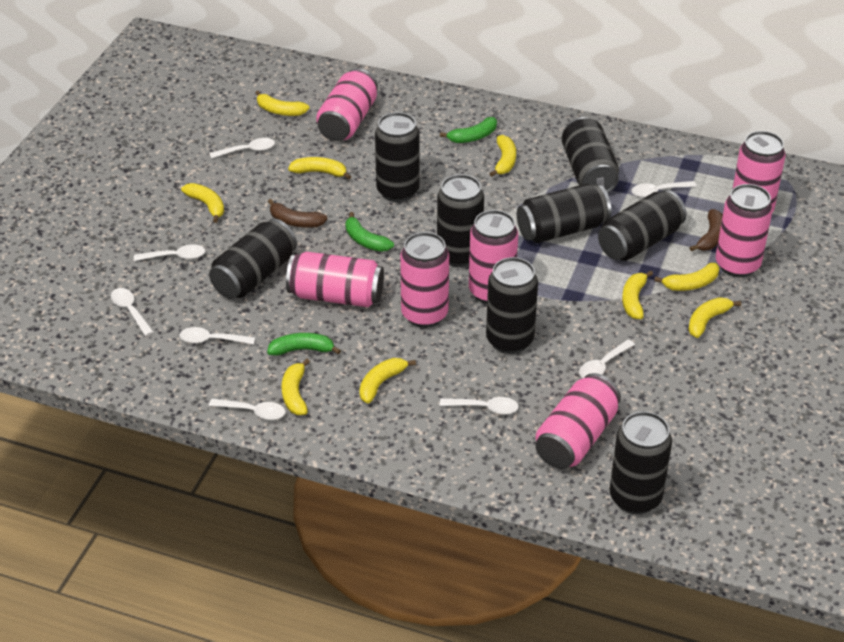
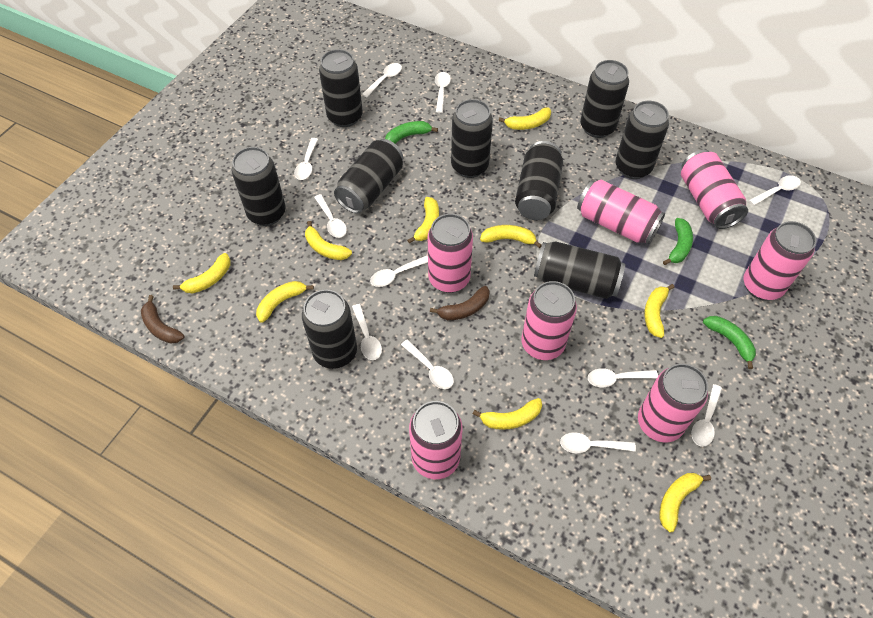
black can: [209,219,297,299] [375,112,420,202] [437,174,484,267] [486,257,538,354] [517,184,611,243] [562,117,619,193] [598,190,687,261] [609,411,672,514] = 8 -> [232,147,286,226] [302,289,357,369] [319,49,363,127] [334,139,403,214] [451,99,493,178] [515,141,563,220] [534,241,625,299] [580,60,629,138] [615,101,669,179] = 9
white spoon: [111,288,154,336] [134,244,205,261] [179,327,255,344] [209,399,285,420] [210,138,275,158] [440,397,519,414] [579,339,635,378] [631,181,696,197] = 8 -> [294,138,318,180] [314,194,347,238] [352,304,382,360] [362,63,402,97] [370,256,428,287] [401,340,454,389] [435,72,451,113] [560,432,636,453] [588,368,658,387] [691,384,722,447] [749,175,801,206] = 11

